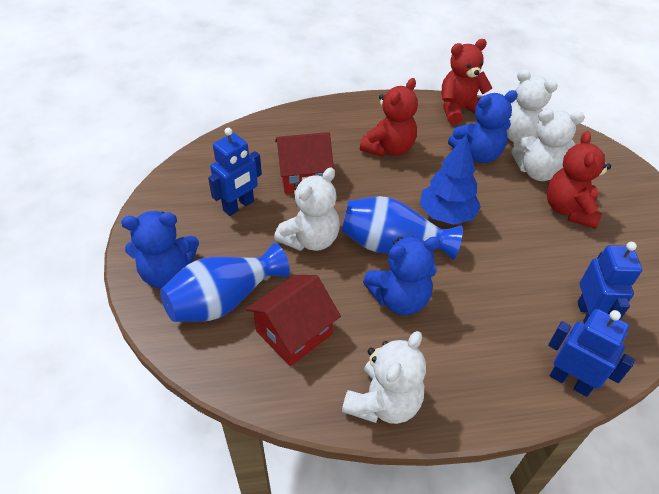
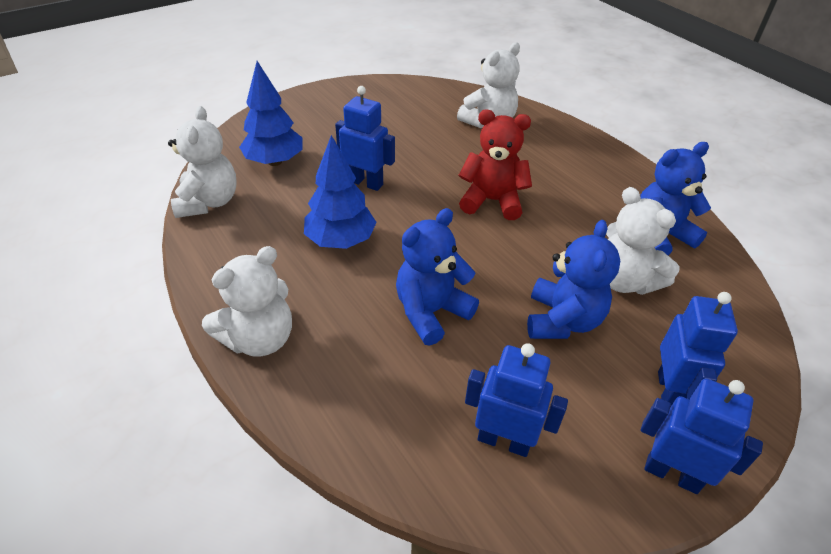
blue robot: [208,128,262,216] [548,309,635,397] [578,242,642,324] = 3 -> [335,86,395,191] [465,343,568,457] [641,378,763,494] [658,292,738,406] = 4
blue tree: [420,134,481,225] = 1 -> [239,61,303,166] [304,135,377,249] = 2
blue vase: [160,243,290,322] [341,196,463,260] = 2 -> none = 0
red house: [246,275,341,366] [275,132,334,194] = 2 -> none = 0
red teddy bear: [360,78,418,157] [442,39,492,124] [547,131,611,229] = 3 -> [459,110,532,220] = 1

